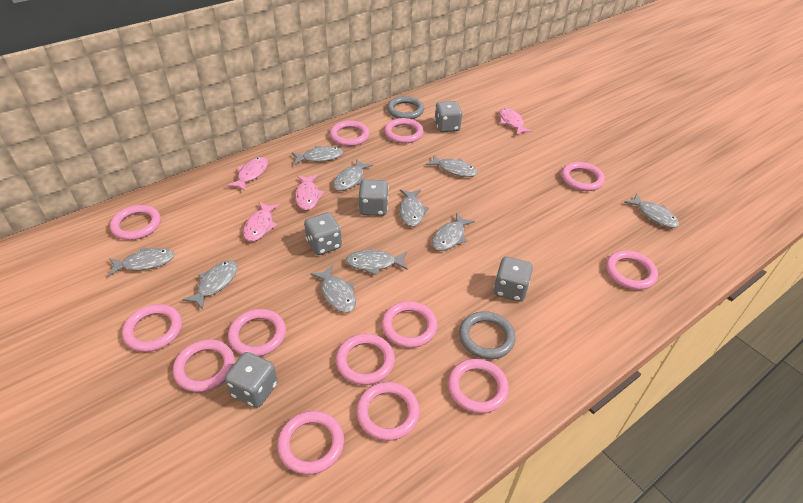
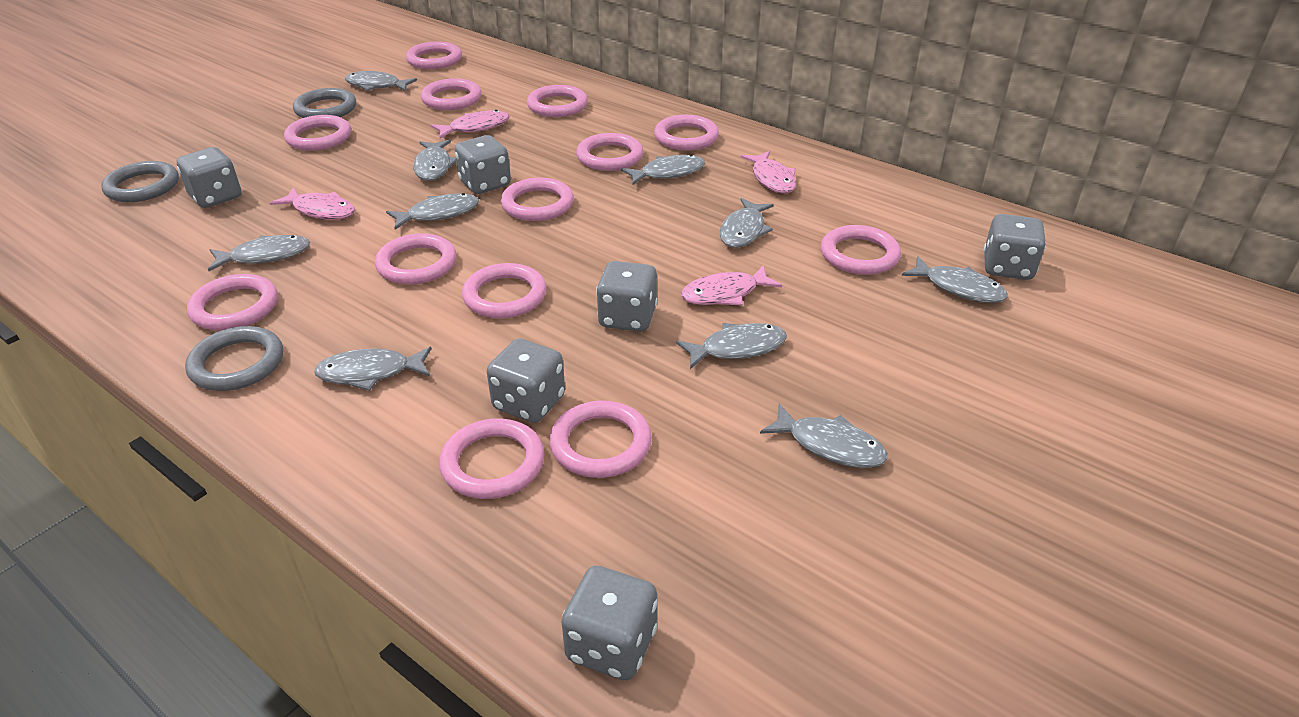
grey dice: [225,352,278,408] [304,212,342,255] [358,180,389,216] [434,101,462,132] [494,257,533,302] = 5 -> [177,147,241,208] [455,135,511,194] [487,338,565,423] [562,566,657,680] [596,261,657,332] [984,214,1046,280] = 6
grey ring: [387,96,424,119] [459,311,516,359] = 2 -> [101,161,179,202] [185,326,283,391] [293,88,356,118] = 3

